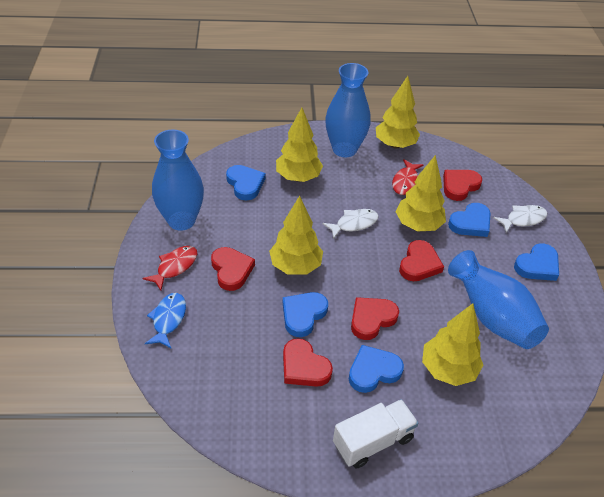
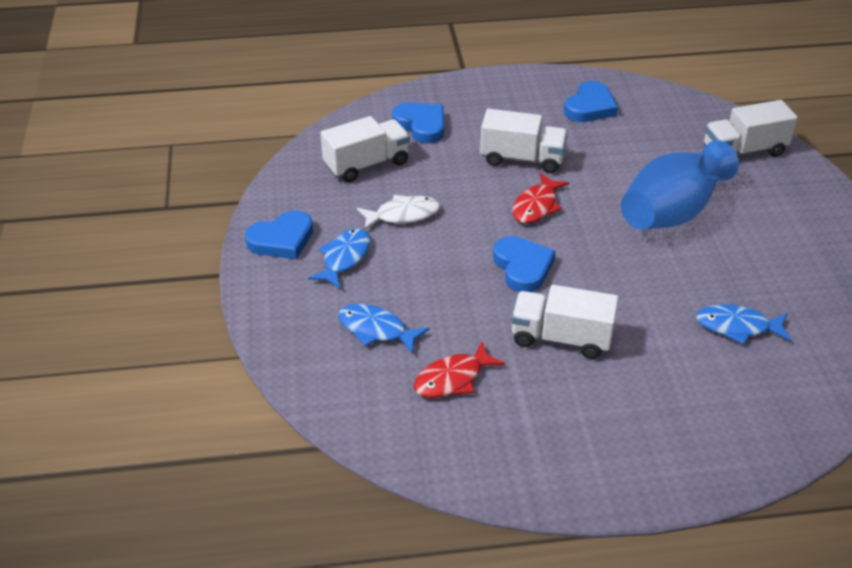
blue fish: [145,293,186,348] = 1 -> [308,228,370,289] [338,304,429,353] [696,304,791,344] = 3
blue heart: [226,165,265,200] [283,292,328,337] [349,345,404,393] [448,203,490,237] [514,243,559,281] = 5 -> [245,210,313,259] [392,102,444,143] [493,236,555,292] [564,81,618,122] = 4
blue vase: [152,130,204,231] [325,63,370,157] [448,250,549,349] = 3 -> [621,141,739,230] = 1
red heart: [211,247,255,291] [283,338,333,387] [351,297,399,340] [399,240,444,281] [443,170,482,201] = 5 -> none = 0
white fish: [322,209,379,239] [493,205,547,233] = 2 -> [357,195,440,230] = 1
white truck: [333,399,418,469] = 1 -> [321,116,410,182] [480,109,568,173] [511,285,619,359] [704,100,798,157] = 4
yellow tree: [269,196,323,275] [276,107,323,182] [376,76,420,149] [395,155,446,231] [422,303,483,386] = 5 -> none = 0

